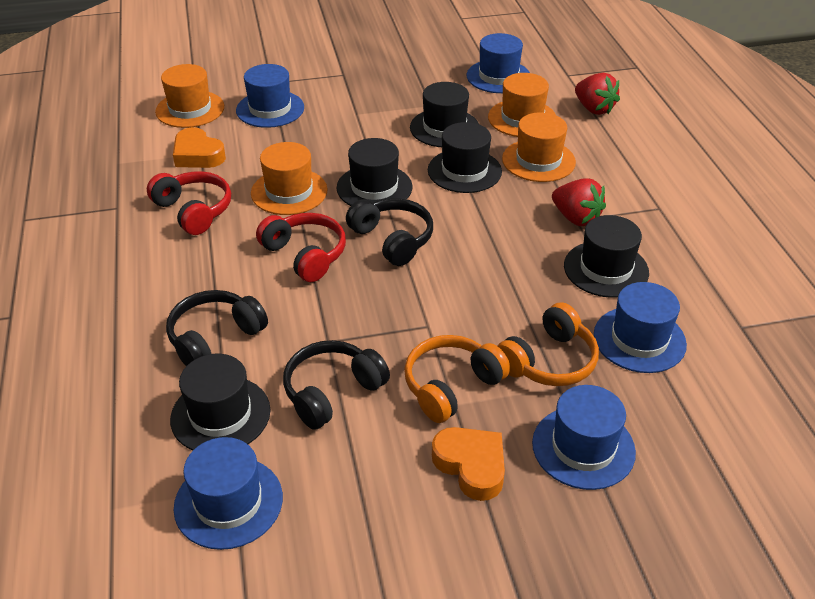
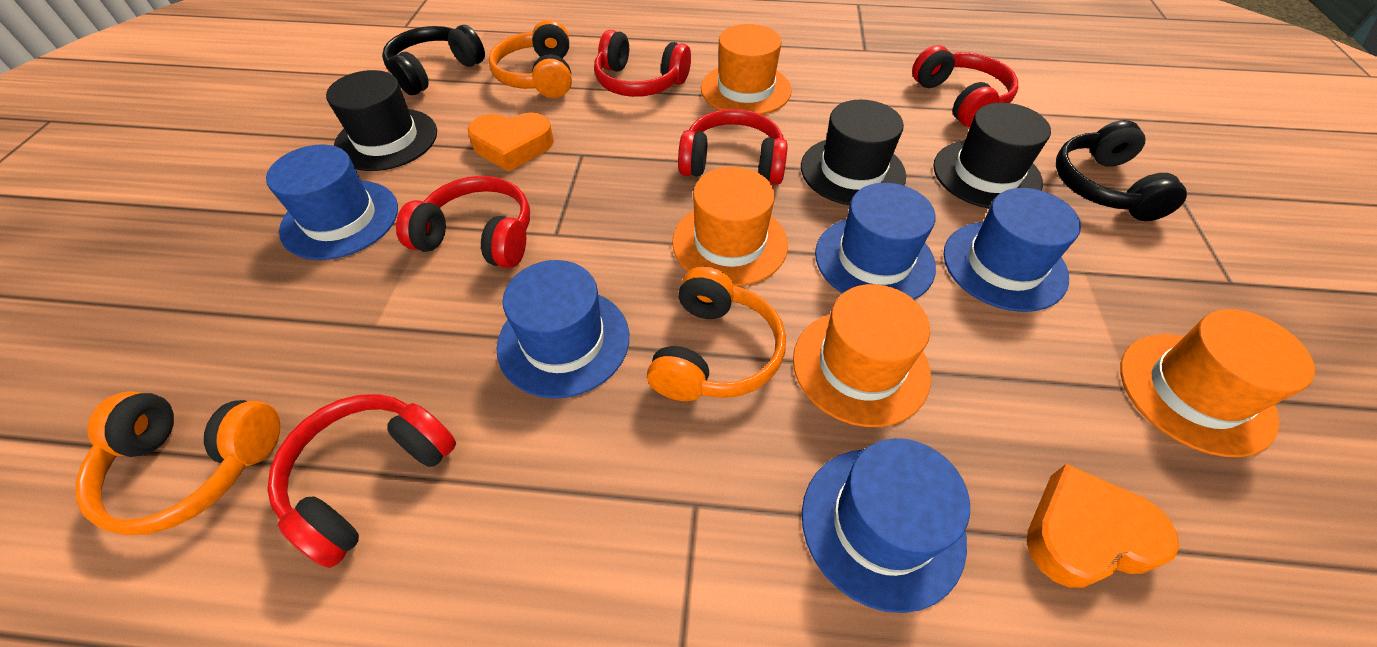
black hat: [170,354,271,450] [337,138,413,206] [410,82,479,147] [428,122,502,193] [564,215,649,298] = 5 -> [326,70,437,171] [801,100,906,205] [933,102,1051,209] = 3
black headphones: [166,290,268,366] [283,340,390,430] [346,198,433,266] = 3 -> [382,25,485,95] [1056,120,1187,221] = 2
orange headphones: [404,335,510,423] [498,302,599,386] = 2 -> [75,391,280,535] [488,19,572,98] [647,267,786,401] = 3
red headphones: [147,171,231,235] [256,213,346,282] = 2 -> [267,394,456,568] [396,176,530,269] [594,30,691,97] [678,109,788,185] [912,45,1018,127] = 5
red strawberry: [552,178,606,226] [575,73,620,115] = 2 -> none = 0

